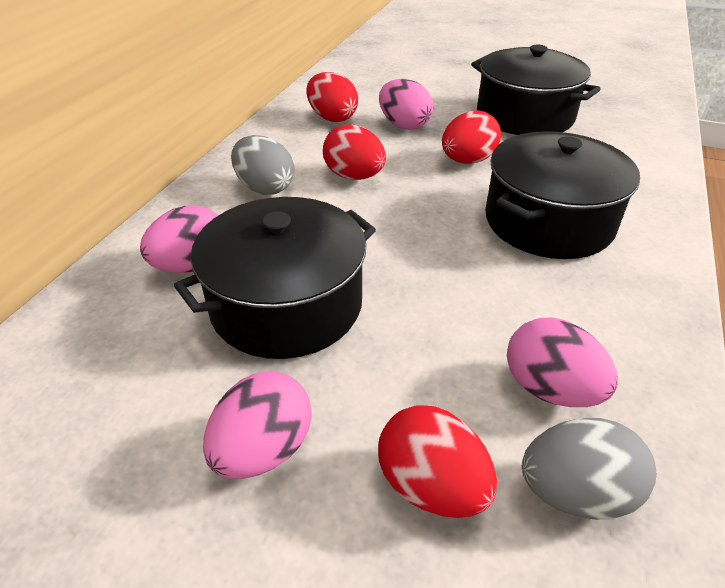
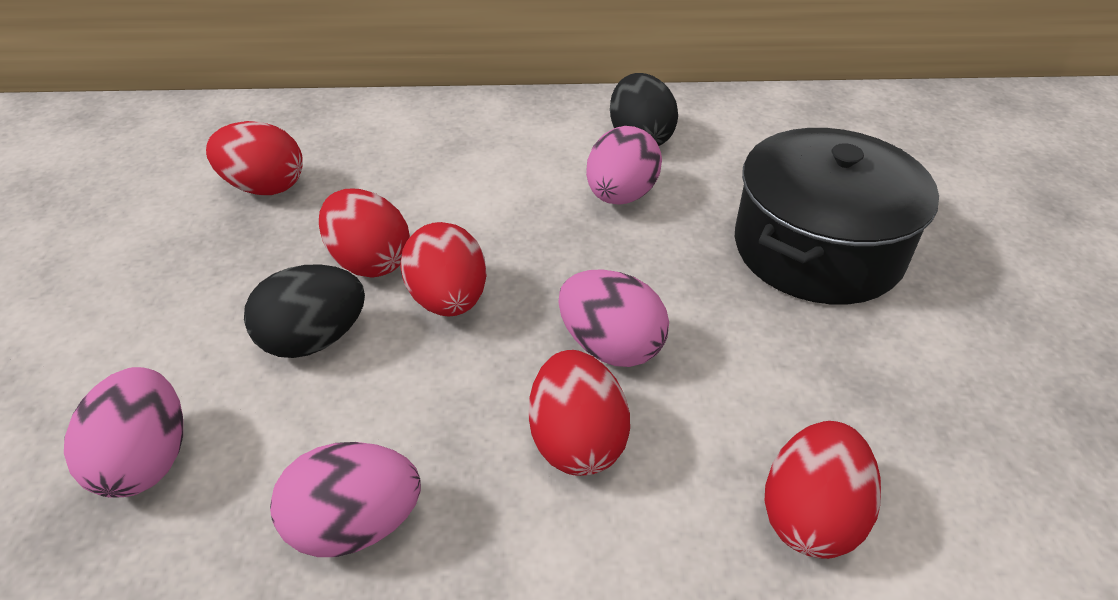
black egg: none = 0 -> [244,264,365,358] [610,73,678,146] = 2
black pot: [174,197,376,359] [471,45,601,135] [485,131,640,259] = 3 -> [735,128,939,305] = 1
grey egg: [231,135,294,195] [522,418,656,520] = 2 -> none = 0
red egg: [306,72,358,122] [323,124,386,180] [378,405,497,518] [442,110,501,164] = 4 -> [206,121,303,195] [319,189,410,278] [400,222,487,317] [529,350,630,476] [765,421,881,559] = 5

